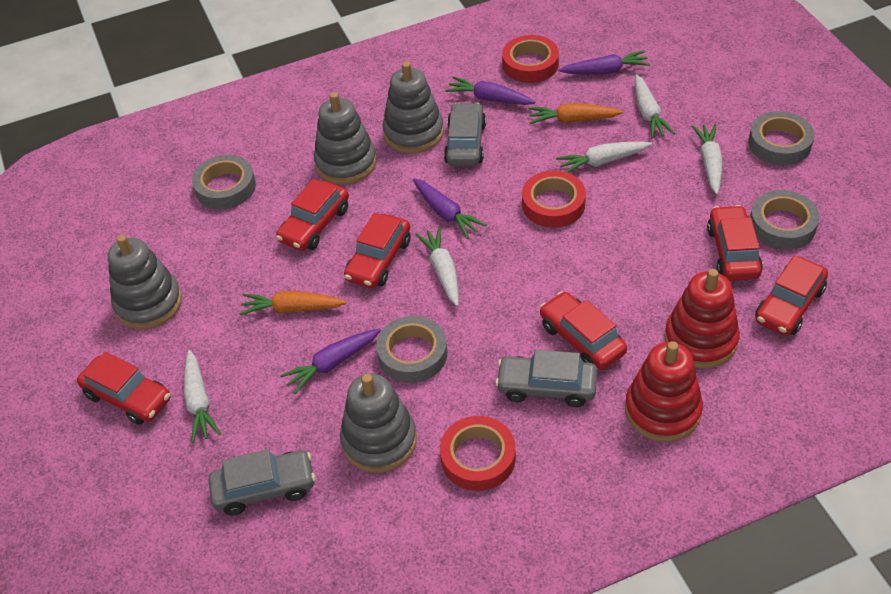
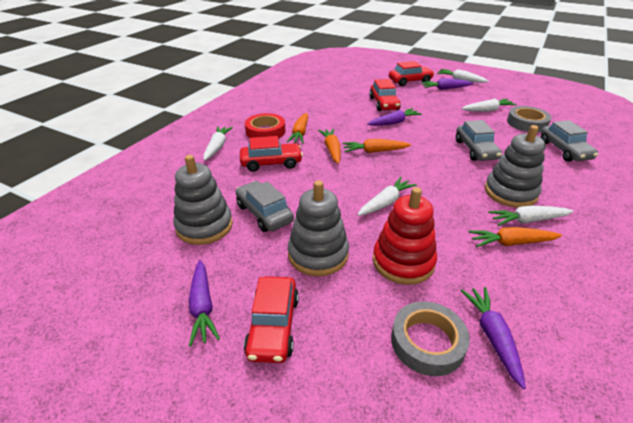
grey stacking toy: [108,235,182,330] [314,92,377,185] [340,374,417,473] [382,62,444,153] = 4 -> [173,155,233,245] [288,180,349,276] [485,125,546,208] = 3
grey tape: [192,155,256,209] [376,316,447,383] [748,111,814,165] [750,190,819,250] = 4 -> [391,301,470,376] [507,106,551,132] = 2
orange carrot: [240,291,347,315] [529,103,624,124] = 2 -> [287,113,308,143] [318,128,341,164] [343,139,411,153] [468,227,562,247] = 4
red car: [77,352,171,425] [276,179,349,251] [344,213,411,288] [540,291,627,370] [707,205,763,281] [755,255,828,336] = 6 -> [240,136,303,172] [244,276,299,363] [369,79,401,111] [389,61,434,86] = 4
red stacking toy: [625,341,703,442] [664,269,740,368] = 2 -> [373,187,437,285] = 1
red tape: [440,416,516,491] [502,35,559,83] [522,170,586,228] = 3 -> [245,113,286,138] = 1

